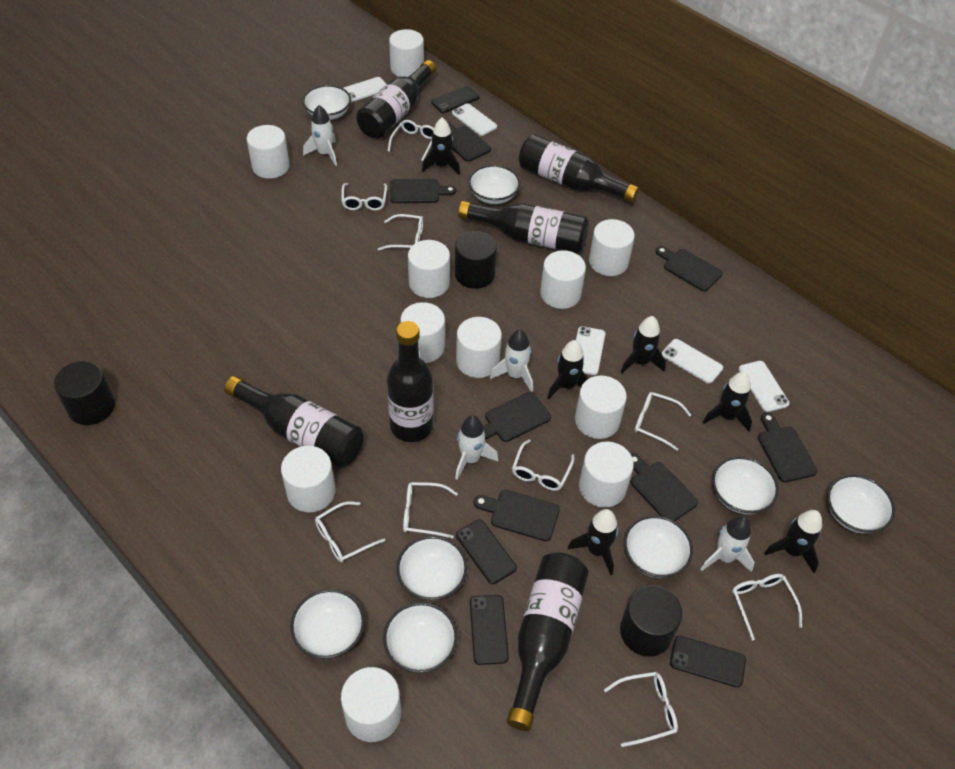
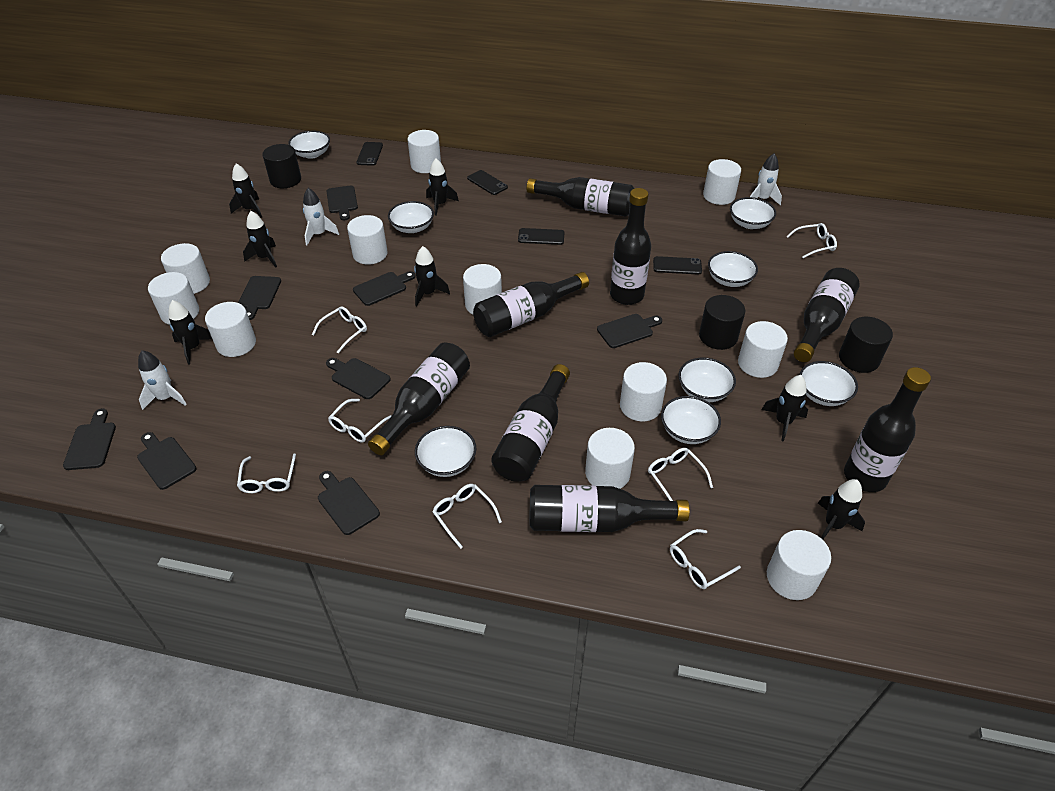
black bottle: [224,376,364,468] [356,60,436,139] [387,321,433,442] [458,201,589,254] [507,552,589,731] [519,134,639,203] = 6 -> [368,343,470,455] [473,272,589,337] [491,364,570,482] [526,177,635,217] [530,485,690,532] [610,188,651,305] [794,268,860,362] [844,367,931,492] = 8
black cutting board: [390,179,456,203] [447,121,491,162] [473,490,560,541] [483,392,551,442] [631,453,698,521] [655,246,723,291] [758,412,817,482] = 7 -> [63,409,116,470] [137,432,197,490] [238,276,281,320] [318,471,380,535] [326,186,358,220] [326,358,391,399] [353,271,416,306] [597,314,662,348] = 8
black rocket: [422,117,460,175] [547,340,588,399] [568,509,618,576] [621,316,666,373] [703,372,752,431] [764,510,822,573] = 6 -> [169,300,213,365] [229,163,262,218] [243,211,277,268] [414,246,450,306] [426,158,459,216] [762,375,808,442] [818,479,865,540] = 7
white glasses: [315,501,385,562] [341,183,387,210] [378,214,423,250] [388,120,434,161] [403,482,458,539] [512,439,574,491] [604,672,678,747] [634,392,691,451] [732,574,802,640] = 9 -> [237,453,296,493] [312,306,367,354] [328,399,392,443] [432,484,502,549] [648,448,713,501] [670,529,741,589] [786,223,837,258] = 7
white phone: [343,77,387,102] [452,103,497,136] [576,326,605,375] [662,339,723,384] [739,361,789,412] = 5 -> none = 0
white rocket: [303,105,337,166] [455,415,498,480] [490,330,533,392] [701,516,755,573] = 4 -> [138,350,187,410] [303,188,339,245] [750,153,782,205] = 3

